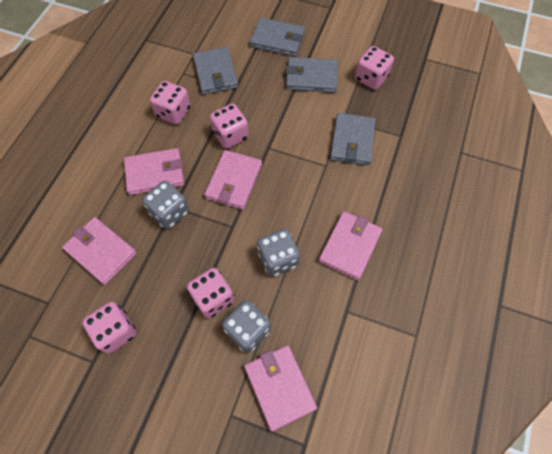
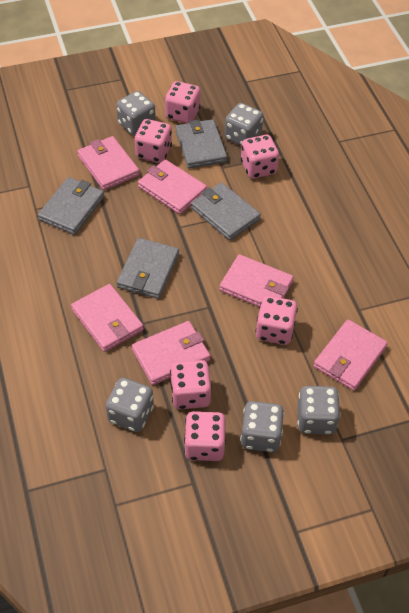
grey dice: [142,181,189,229] [222,300,271,353] [257,229,300,277] = 3 -> [106,378,154,432] [116,91,156,136] [225,103,264,146] [240,401,284,452] [297,386,341,434] = 5
pink dice: [82,302,137,354] [150,81,191,124] [187,268,234,318] [210,104,249,149] [355,46,394,90] = 5 -> [135,119,172,163] [165,81,201,123] [170,360,212,409] [184,411,226,461] [241,135,279,179] [255,296,298,345] = 6
pink wallet: [62,217,137,285] [124,148,185,195] [204,150,262,210] [244,345,317,431] [319,211,383,280] = 5 -> [71,284,144,352] [77,136,140,190] [132,321,210,385] [138,159,207,214] [219,254,294,307] [313,319,388,391] = 6

